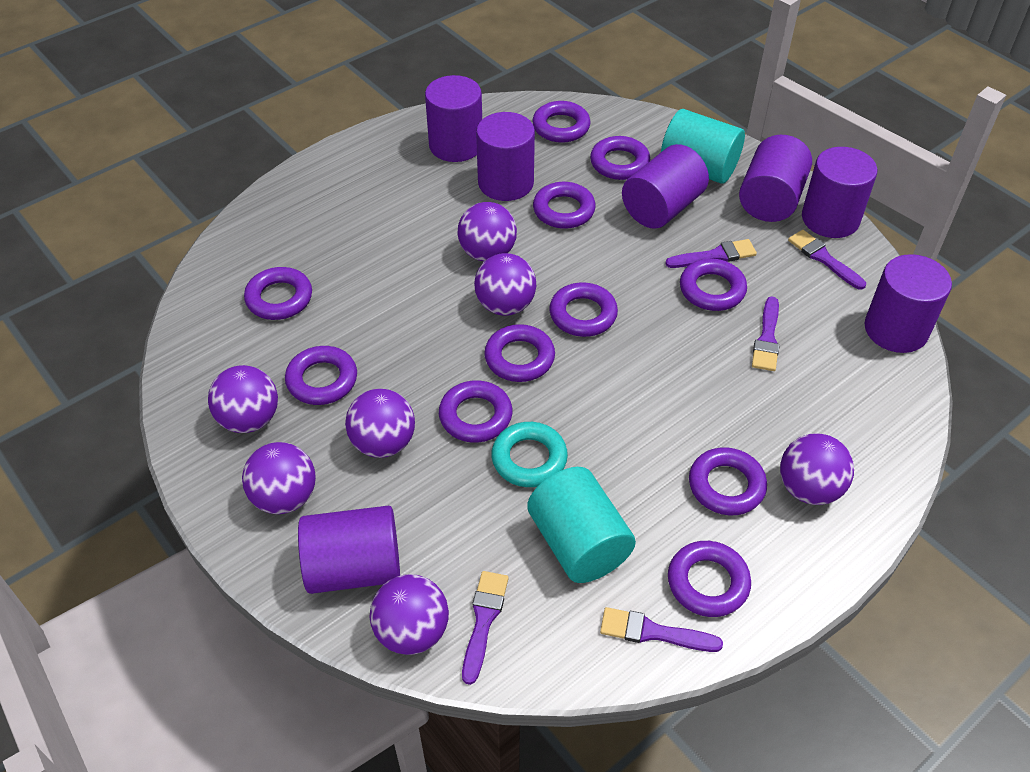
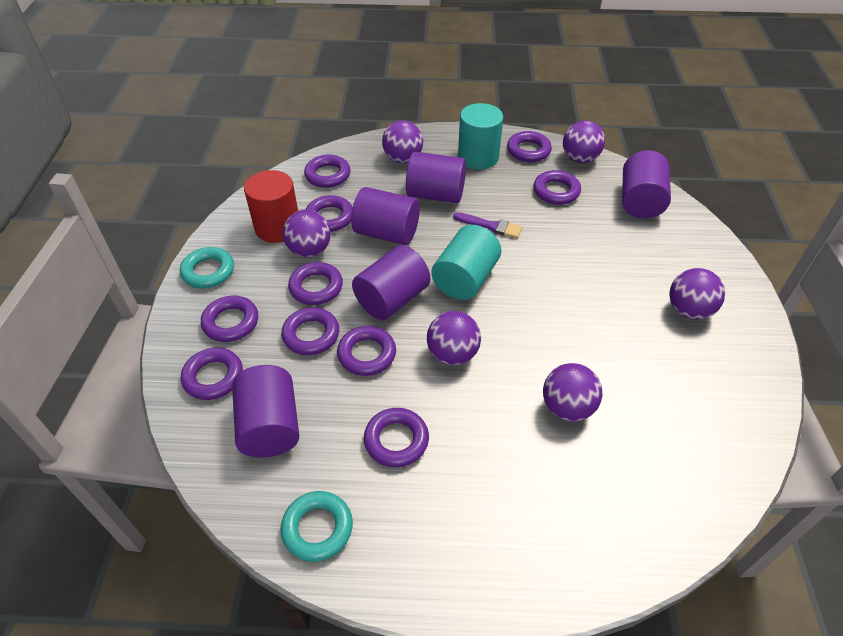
purple ball: [208,365,278,433] [242,442,316,514] [345,389,415,458] [370,574,449,655] [458,202,517,261] [474,253,536,316] [780,433,854,505] = 7 -> [283,210,331,258] [382,120,423,163] [427,311,481,365] [543,363,602,422] [563,120,605,163] [669,268,725,320] = 6
purple brush: [462,571,509,685] [600,607,723,652] [665,239,757,268] [752,296,780,371] [788,230,866,290] = 5 -> [453,212,523,238] = 1
purple cylinder: [298,505,400,594] [425,75,482,162] [476,112,535,201] [622,144,709,229] [739,135,812,222] [802,147,877,238] [865,254,952,353] = 7 -> [232,365,299,458] [351,187,420,245] [352,245,430,320] [406,152,466,203] [622,150,671,219] = 5
purple ring: [244,267,312,320] [285,346,357,405] [439,380,512,443] [484,324,555,382] [532,101,591,143] [533,182,596,229] [549,282,618,337] [590,136,650,180] [668,541,751,617] [680,259,747,311] [689,447,767,515] = 11 -> [181,348,243,400] [201,296,258,342] [281,307,339,355] [288,262,343,305] [304,155,350,188] [305,195,353,232] [337,326,396,376] [364,408,429,467] [507,131,552,162] [533,170,581,205] = 10
red cylinder: none = 0 -> [244,170,298,243] = 1
turquoise ring: [491,422,568,487] = 1 -> [180,247,234,288] [281,491,353,562] = 2

